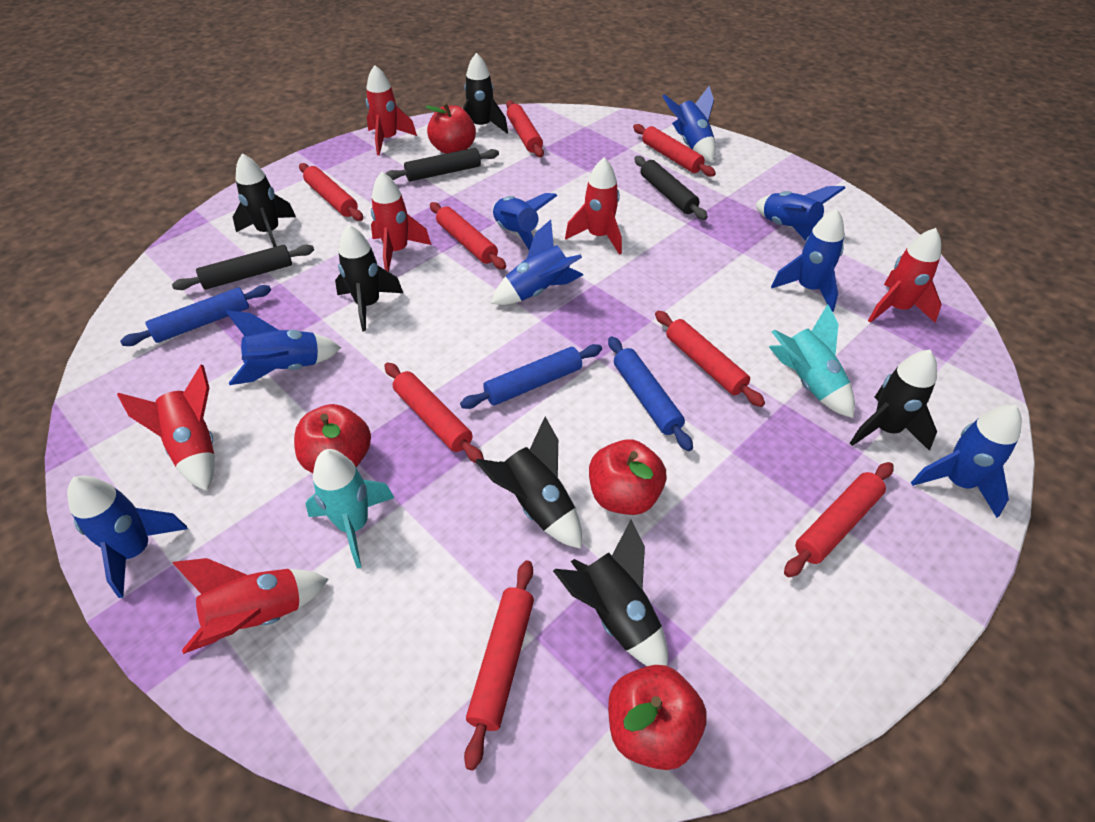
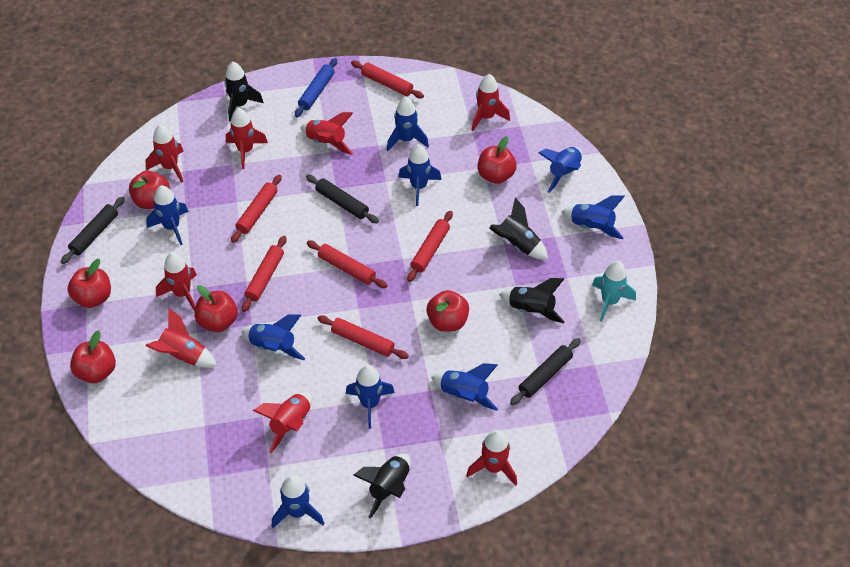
black rocket: [233,154,296,247] [335,224,403,331] [463,53,508,133] [475,417,582,549] [553,520,668,666] [850,350,937,451] = 6 -> [224,62,264,121] [353,454,411,519] [489,197,548,260] [499,278,565,323] = 4
blue rocket: [67,476,188,598] [226,310,341,385] [491,220,583,305] [492,193,557,250] [663,86,716,162] [756,186,845,241] [771,209,844,312] [911,405,1022,518] = 8 -> [146,185,189,245] [242,314,305,360] [272,475,325,528] [346,365,395,429] [387,97,429,151] [398,144,441,206] [431,363,498,411] [538,147,582,193] [561,195,625,239] = 9
blue rolling pin: [120,285,271,346] [460,344,602,409] [608,337,693,451] = 3 -> [295,58,337,117] = 1
red apple: [294,404,371,473] [425,102,476,154] [589,439,667,515] [608,665,706,770] = 4 -> [68,259,111,308] [70,330,116,383] [129,171,169,209] [195,285,238,332] [427,290,469,332] [477,136,517,184] = 6
red rocket: [117,365,215,491] [172,558,329,654] [366,65,417,156] [371,172,431,272] [565,158,622,255] [868,228,942,323] = 6 -> [145,125,184,183] [145,308,217,368] [156,253,197,311] [226,108,268,169] [253,392,312,453] [300,112,353,155] [466,430,517,486] [472,74,510,131] = 8
red rolling pin: [299,163,363,221] [384,362,484,463] [430,202,506,270] [464,560,534,771] [506,101,544,158] [633,124,716,177] [655,311,765,407] [784,462,894,577] = 8 -> [231,175,282,243] [242,236,286,312] [307,241,387,288] [317,315,409,359] [351,61,424,98] [407,211,453,282] = 6
turquoise rocket: [305,449,394,569] [769,304,855,418] = 2 -> [592,261,636,322] = 1

